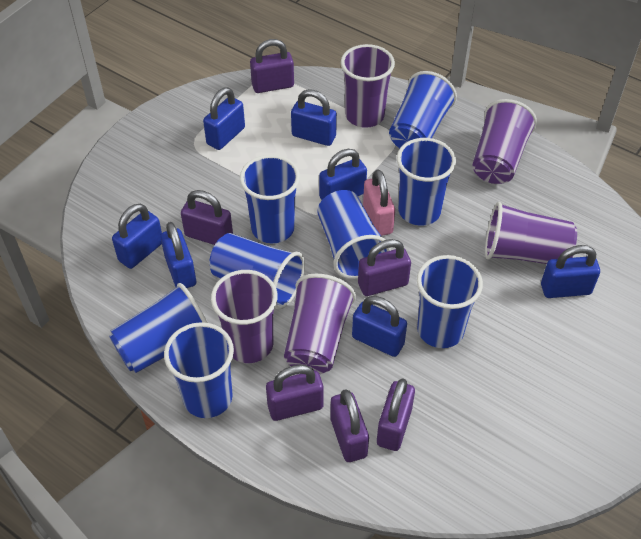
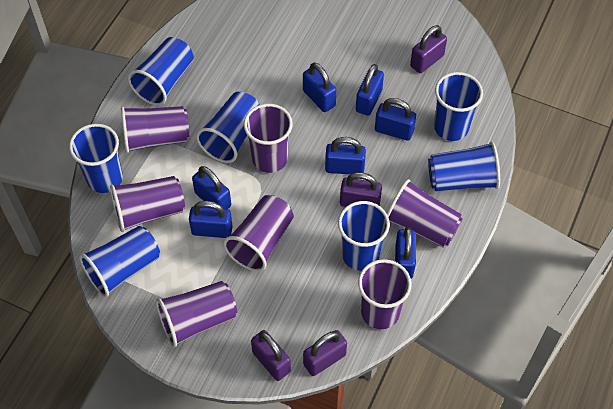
blue cup: [109,283,208,373] [164,322,234,418] [209,233,305,309] [240,155,300,243] [317,190,390,279] [389,71,457,148] [397,138,456,226] [417,255,483,348] = 8 -> [69,124,123,193] [79,226,160,297] [128,37,194,106] [196,92,260,163] [338,201,390,271] [428,141,500,191] [434,72,483,141] = 7
pink padlock: [363,169,395,236] = 1 -> none = 0
purple cup: [211,270,278,363] [284,274,356,374] [341,44,395,128] [472,99,537,184] [485,202,577,264] = 5 -> [110,176,185,232] [121,106,189,153] [156,281,237,347] [223,195,294,272] [244,104,293,173] [358,259,412,329] [387,179,463,248] = 7
purple padlock: [181,190,233,245] [250,39,294,93] [266,365,323,421] [330,389,369,462] [358,239,411,296] [377,378,415,451] = 6 -> [251,330,291,381] [303,330,347,376] [340,172,382,207] [410,25,447,73] = 4

